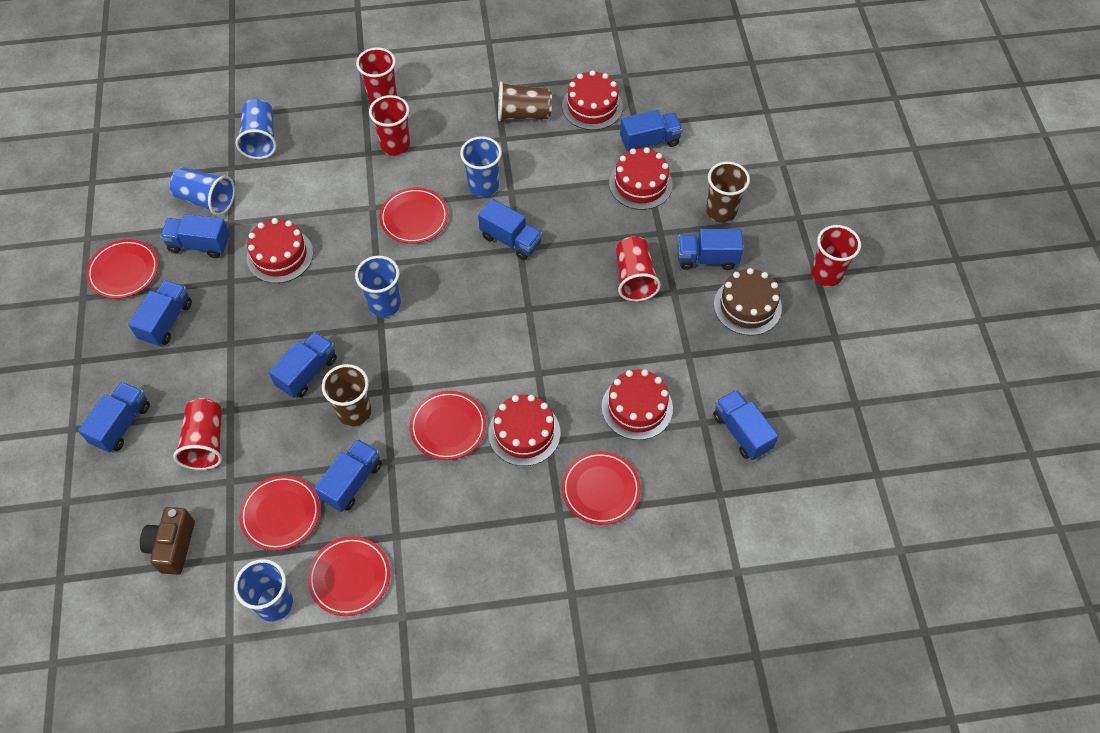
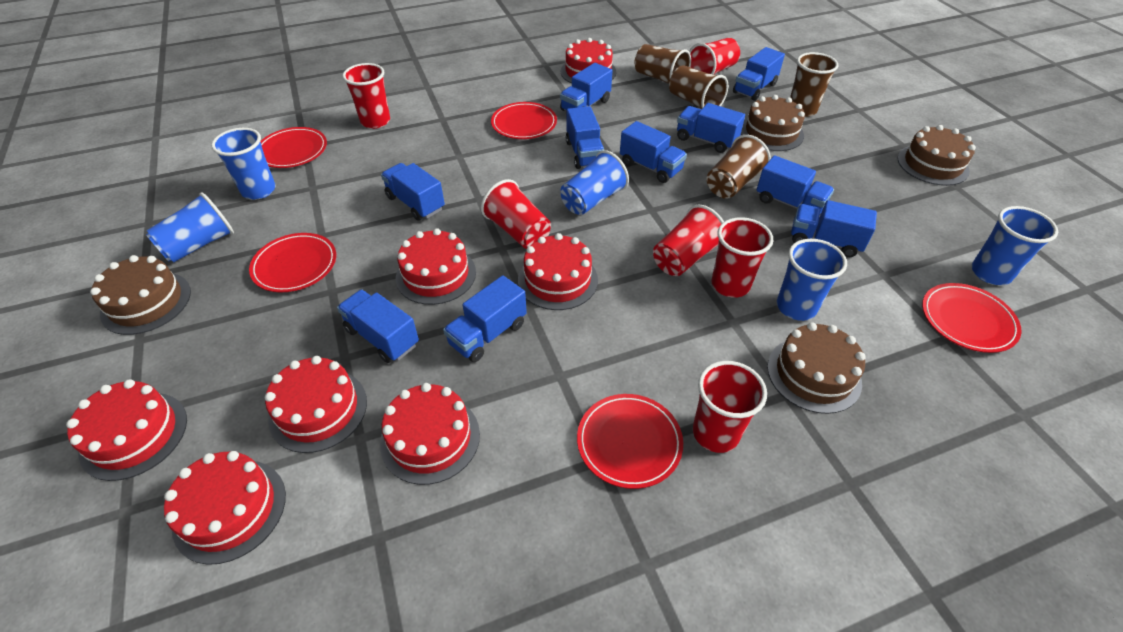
blue truck: [78,382,150,453] [128,280,192,347] [160,214,230,258] [269,332,337,398] [314,439,382,512] [478,199,542,260] [620,110,683,151] [677,229,743,270] [713,390,779,460] = 9 -> [337,290,419,363] [381,163,445,221] [443,275,527,362] [560,63,612,111] [566,106,604,169] [620,121,687,183] [677,103,745,153] [733,47,785,101] [757,155,834,214] [791,200,877,257] = 10
brown cake: [714,268,782,336] = 1 -> [90,255,191,335] [741,95,805,151] [767,322,866,414] [897,125,976,186] = 4
brown camera: [140,507,195,575] = 1 -> none = 0
brown cup: [322,364,371,427] [498,82,552,121] [706,162,750,223] = 3 -> [634,44,691,84] [669,65,728,109] [706,135,771,199] [790,52,839,117] = 4
red cake: [247,218,313,283] [488,395,560,466] [562,70,623,130] [602,369,673,440] [609,147,673,210] = 5 -> [66,379,187,481] [164,451,286,565] [265,356,367,453] [380,383,480,485] [396,228,476,305] [518,233,598,310] [561,38,616,83] = 7
red cup: [173,398,222,470] [356,47,397,104] [369,95,410,156] [616,236,661,302] [811,225,861,287] = 5 -> [342,63,390,129] [481,179,551,249] [653,205,724,276] [689,38,740,75] [693,361,767,453] [712,217,773,298] = 6
red plate: [86,239,158,299] [239,475,320,551] [308,536,390,616] [379,187,448,244] [410,391,486,460] [562,451,641,525] = 6 -> [249,233,336,292] [260,127,327,168] [491,102,557,139] [577,394,683,489] [922,283,1022,353] = 5

